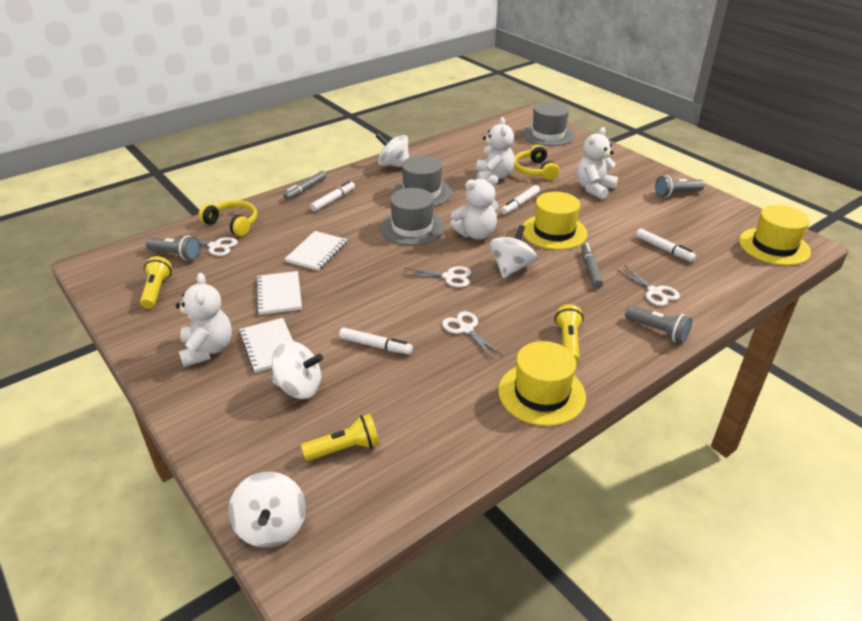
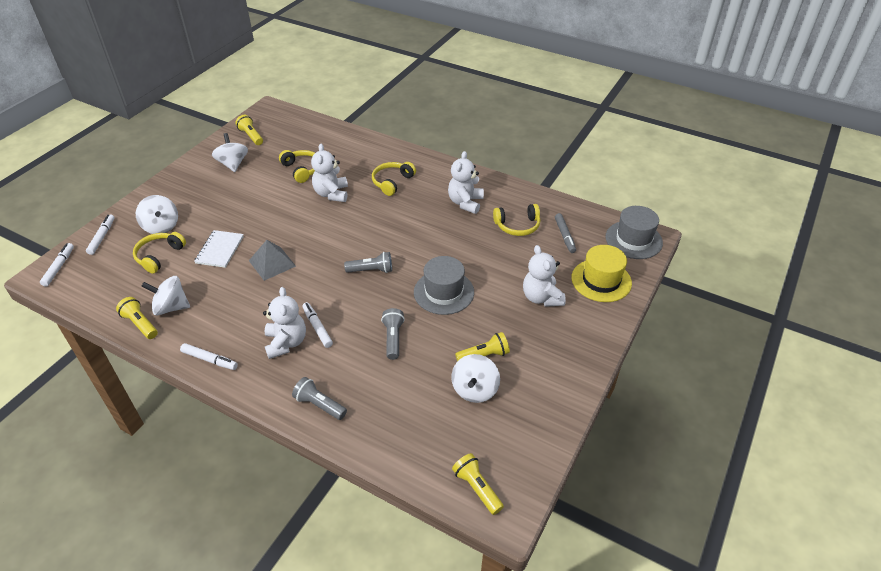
grey hat: [380,188,445,245] [392,155,452,207] [522,102,575,146] = 3 -> [414,256,474,315] [606,206,663,259] = 2
grey marker: [283,171,327,200] [581,243,603,288] = 2 -> [555,213,576,253] = 1
grey pyramid: none = 0 -> [249,240,296,281] = 1
white notebook: [239,318,293,373] [256,271,302,315] [285,231,347,271] = 3 -> [194,230,244,268] = 1
white scissors: [178,236,238,256] [405,266,471,288] [442,311,503,359] [616,265,680,306] = 4 -> none = 0
yellow flashlight: [140,256,172,309] [301,414,380,461] [554,304,584,363] = 3 -> [116,297,158,339] [235,115,263,145] [452,453,504,515] [455,332,510,362] = 4
yellow hat: [498,341,586,426] [523,192,587,250] [739,205,811,266] = 3 -> [571,245,632,302] = 1
yellow headphones: [199,200,257,236] [514,145,559,180] = 2 -> [133,232,186,274] [279,150,315,183] [372,162,416,196] [493,204,540,236] = 4

